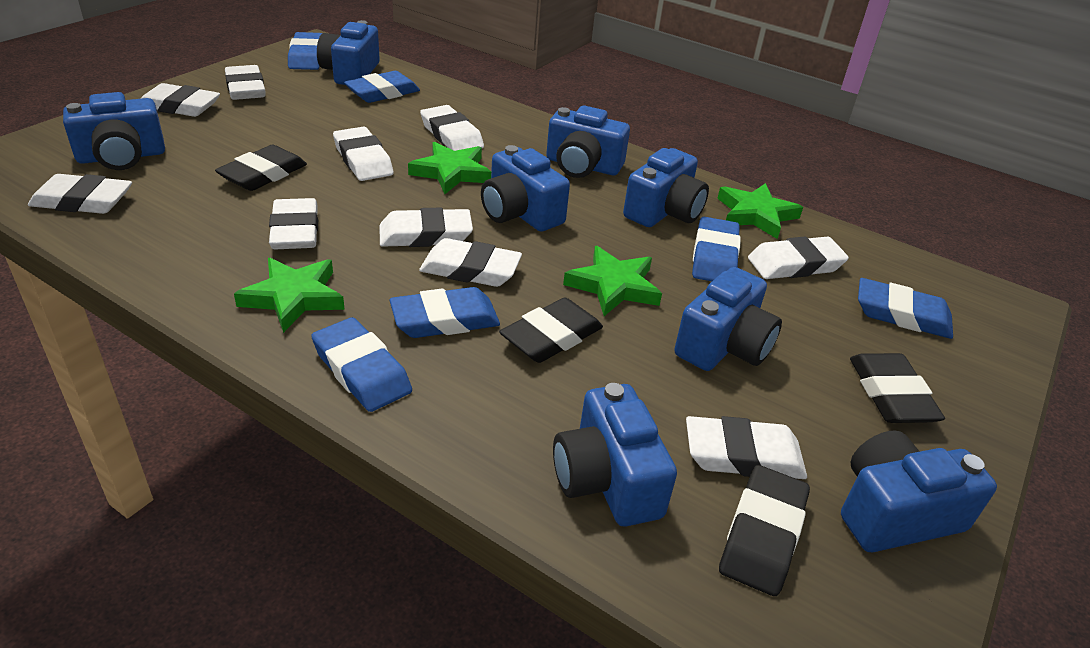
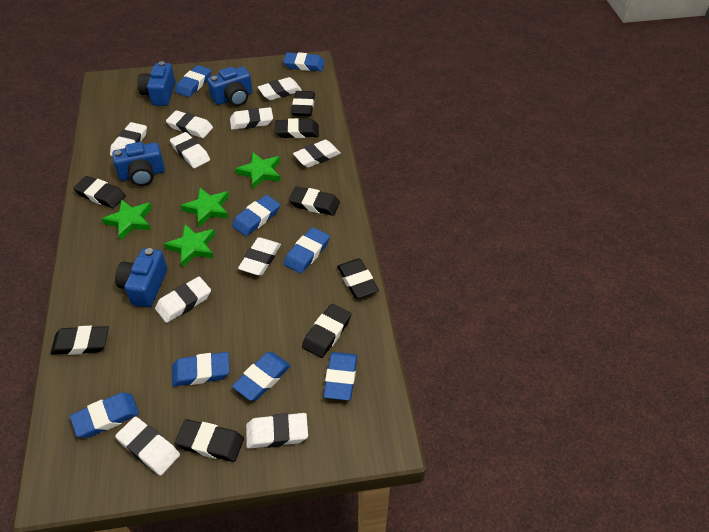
black eraser: [215,145,307,191] [499,297,603,363] [719,465,810,596] [850,353,945,423] = 4 -> [50,326,109,355] [73,176,126,208] [175,419,244,462] [275,118,319,138] [289,186,340,216] [292,91,315,116] [302,304,351,358] [337,258,379,299] = 8
blue camera: [63,92,165,170] [317,20,380,85] [481,145,570,232] [546,106,630,178] [553,383,677,526] [623,148,709,227] [674,267,782,371] [841,430,997,552] = 8 -> [112,142,165,186] [115,248,167,307] [137,61,175,106] [207,67,253,106] = 4
blue eraser: [288,32,322,70] [311,317,412,412] [344,71,420,103] [389,287,500,338] [692,217,741,281] [858,278,953,339] = 6 -> [70,393,139,438] [172,352,230,386] [175,65,211,97] [232,195,280,236] [232,352,291,401] [283,52,325,71] [284,227,330,273] [323,352,357,401] = 8

